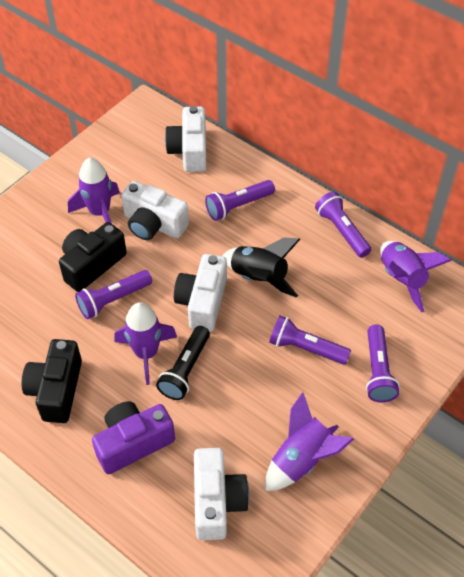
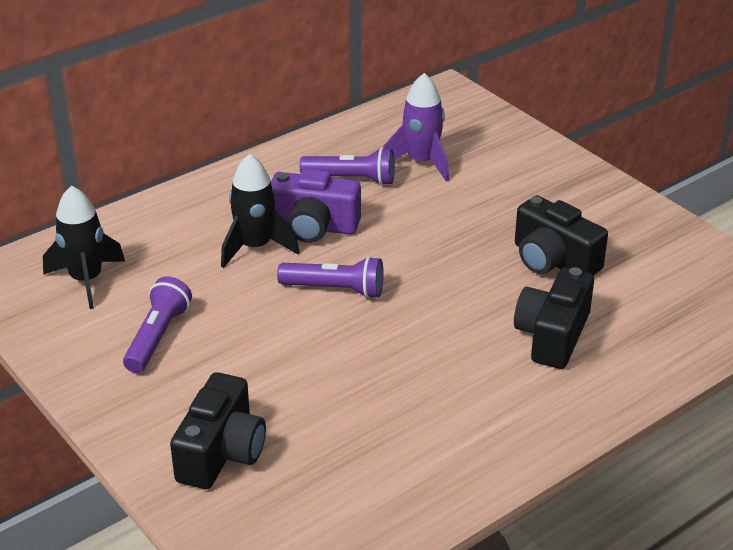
black camera: [22,339,82,423] [59,222,127,292] = 2 -> [170,372,266,489] [514,267,594,369] [515,195,608,276] = 3
black flashlight: [156,326,210,400] = 1 -> none = 0
black rocket: [222,237,300,298] = 1 -> [43,185,125,309] [221,154,299,268] = 2
purple flashlight: [75,270,152,319] [205,180,275,221] [269,316,351,365] [315,192,371,258] [366,324,400,402] = 5 -> [123,276,192,373] [277,256,384,299] [300,148,395,185] = 3
purple rocket: [68,158,120,224] [114,302,177,385] [265,392,354,491] [380,241,451,312] = 4 -> [383,73,449,182] = 1
white camera: [121,181,189,240] [165,106,206,172] [174,254,227,332] [194,448,249,540] = 4 -> none = 0

